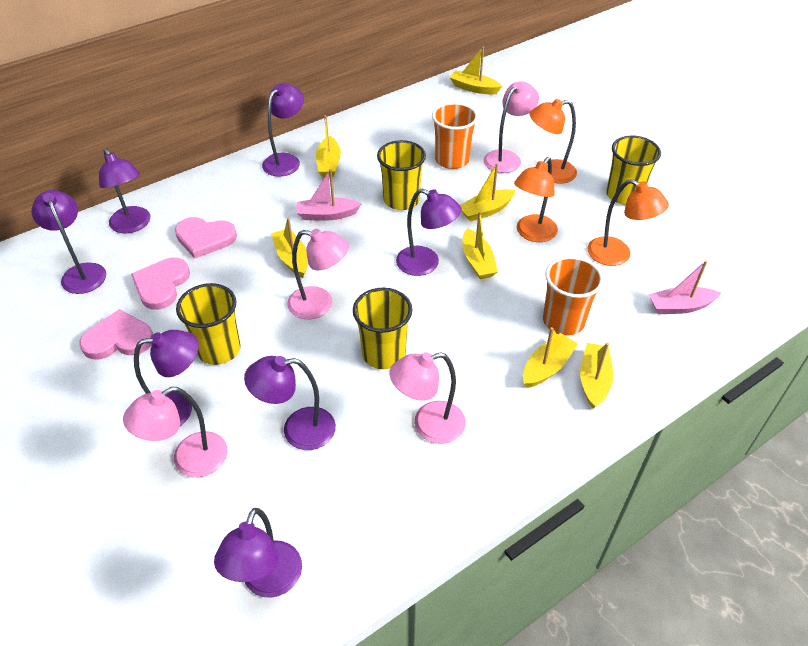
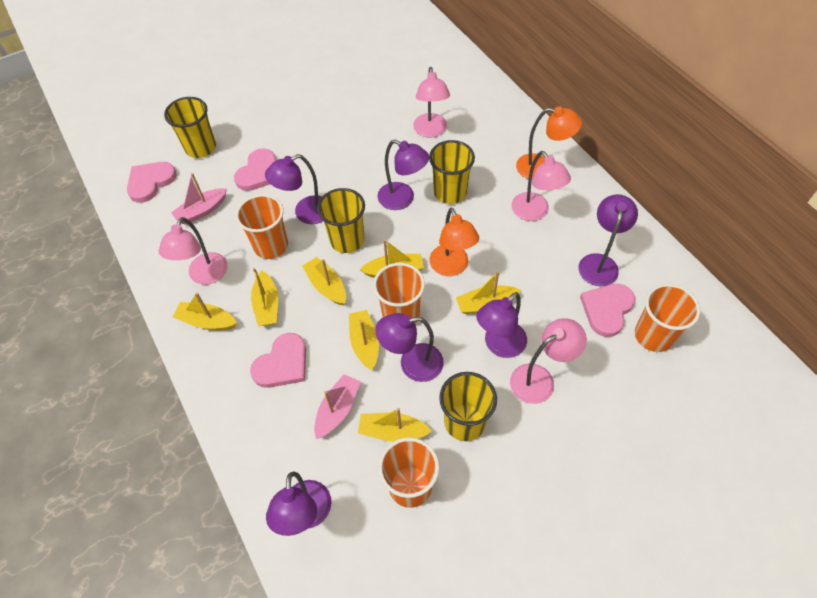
orange cup: [432,102,478,169] [543,256,604,335] = 2 -> [236,194,288,259] [373,263,425,324] [378,437,439,508] [635,284,700,352] = 4
orange lamp: [514,157,558,242] [530,99,577,184] [588,179,669,266] = 3 -> [429,208,479,276] [516,106,582,180] = 2
pink heart: [79,309,153,360] [131,258,190,310] [175,217,237,259] = 3 -> [127,162,177,203] [234,148,276,191] [250,333,306,388] [580,284,635,337] = 4
purple lamp: [32,190,106,294] [99,149,150,233] [134,330,199,426] [214,508,302,598] [244,356,336,450] [262,84,304,177] [396,189,462,276] = 7 -> [265,154,323,224] [266,472,331,536] [375,313,444,382] [378,140,429,210] [476,292,527,358] [578,194,638,286] = 6

